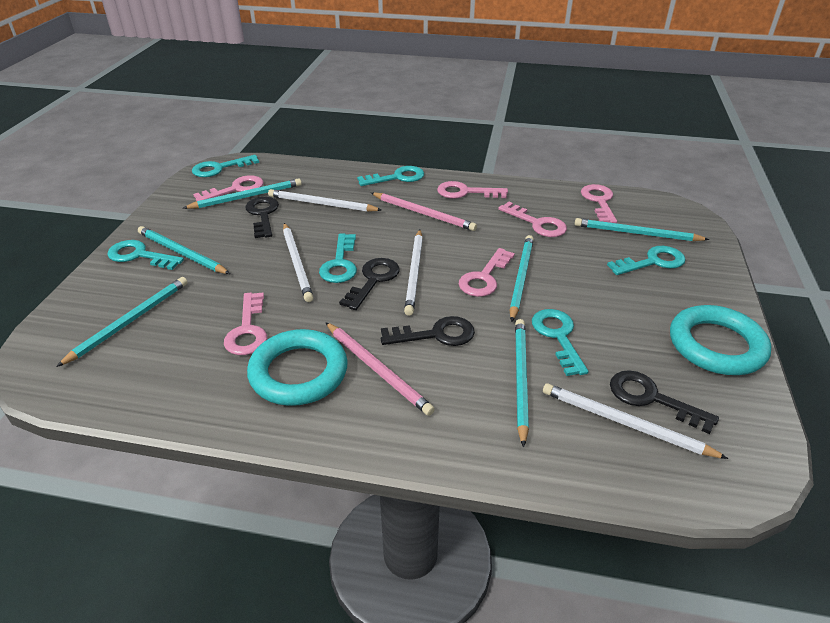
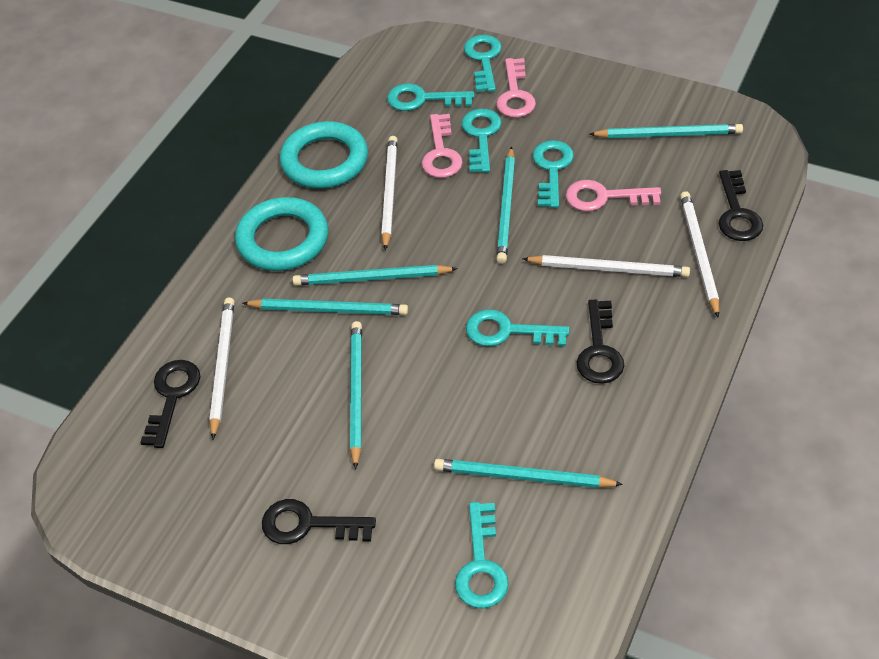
pink key: [193,175,264,201] [224,293,267,355] [437,181,508,199] [459,248,515,297] [498,202,567,237] [581,184,617,223] = 6 -> [422,114,463,178] [496,58,536,118] [566,180,661,211] = 3
pink pencil: [325,322,435,416] [371,192,477,231] = 2 -> none = 0

